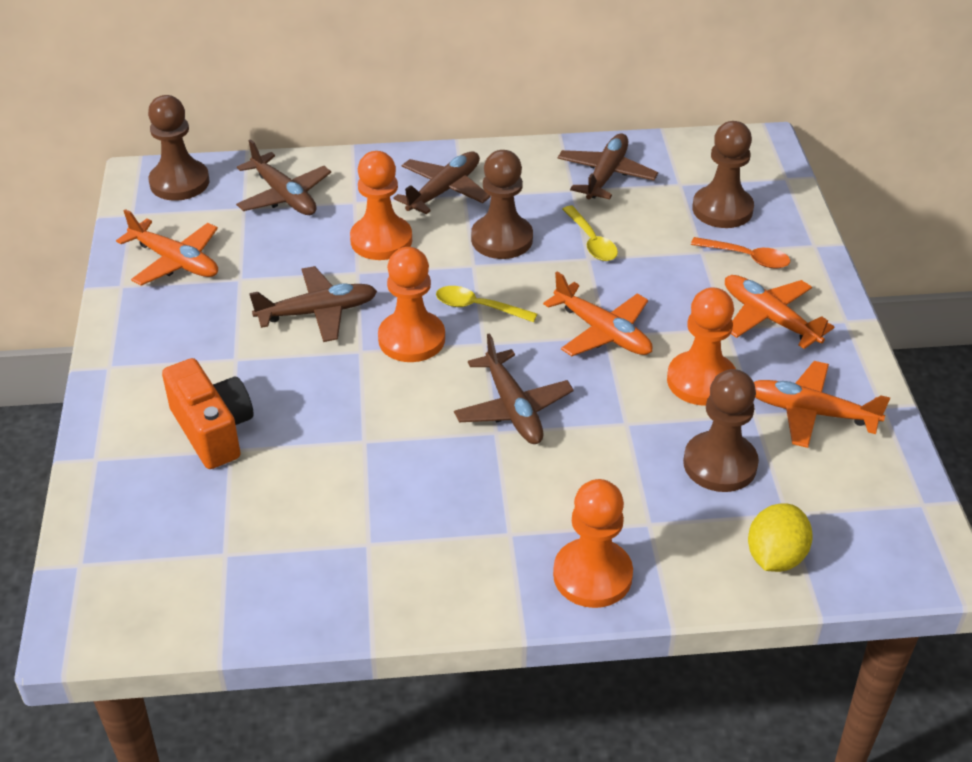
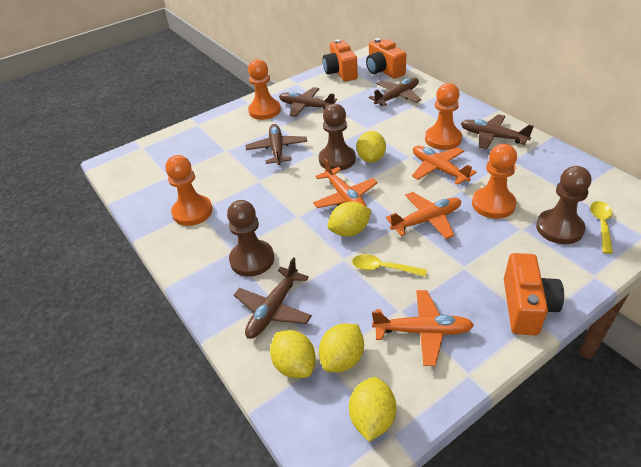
brown pawn: [148,95,209,201] [471,150,533,259] [683,369,759,492] [692,121,754,228] = 4 -> [227,200,274,277] [319,104,356,171] [536,166,591,244] = 3
orange camera: [162,358,254,469] = 1 -> [323,39,358,82] [366,38,406,79] [504,253,564,335] = 3
orange spoon: [691,237,790,269] = 1 -> none = 0
yellow lemon: [748,503,813,572] = 1 -> [270,330,316,378] [319,324,364,372] [327,202,371,237] [349,377,396,442] [356,131,386,163] = 5

